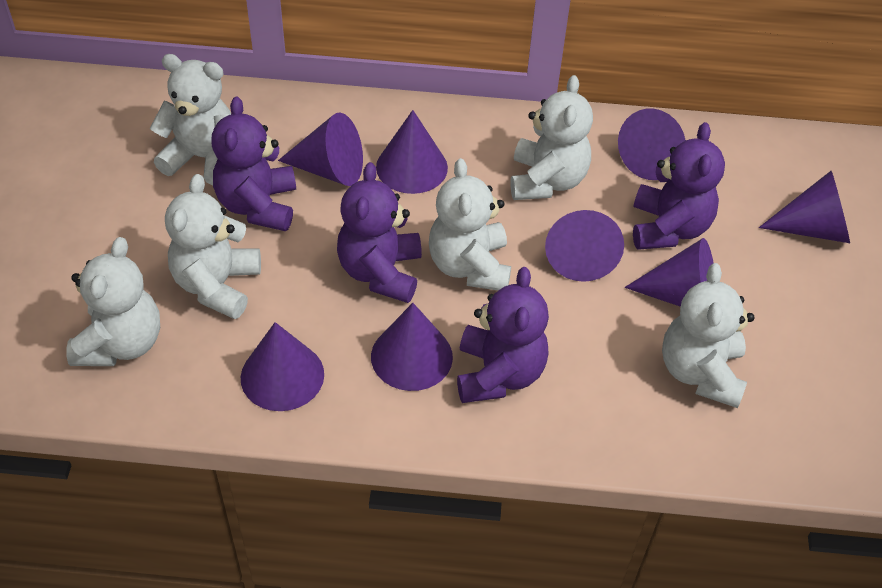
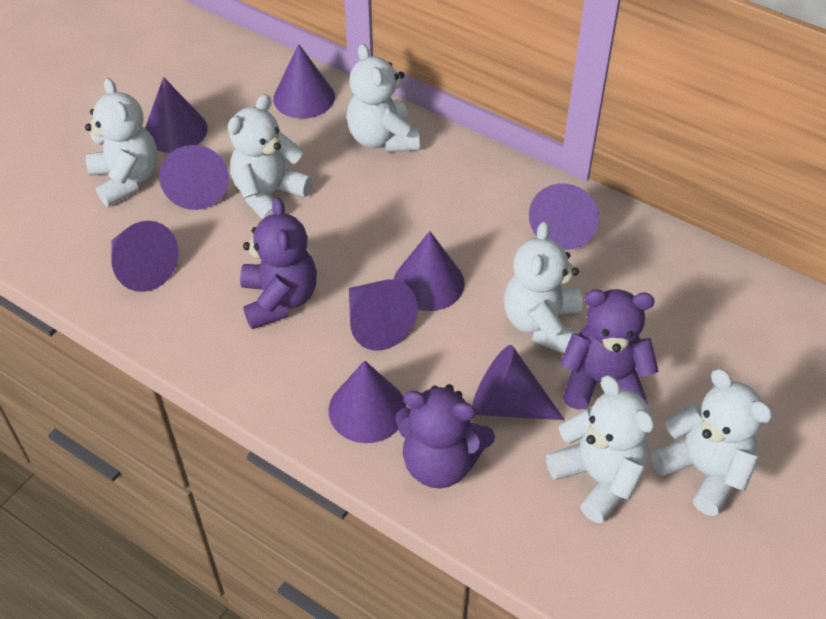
purple cone: [241,322,324,411] [278,113,363,186] [371,303,453,391] [376,110,448,194] [545,210,624,282] [618,109,686,180] [625,238,714,307] [759,171,850,243] = 8 -> [111,221,178,292] [145,77,208,153] [159,145,229,210] [273,44,335,119] [329,360,406,443] [349,280,418,351] [394,231,465,311] [472,345,565,420] [529,184,599,250] = 9
purple teddy bear: [212,97,296,231] [337,162,422,303] [457,267,549,403] [633,122,725,250] = 4 -> [240,197,317,329] [395,384,495,488] [560,289,659,410] = 3

